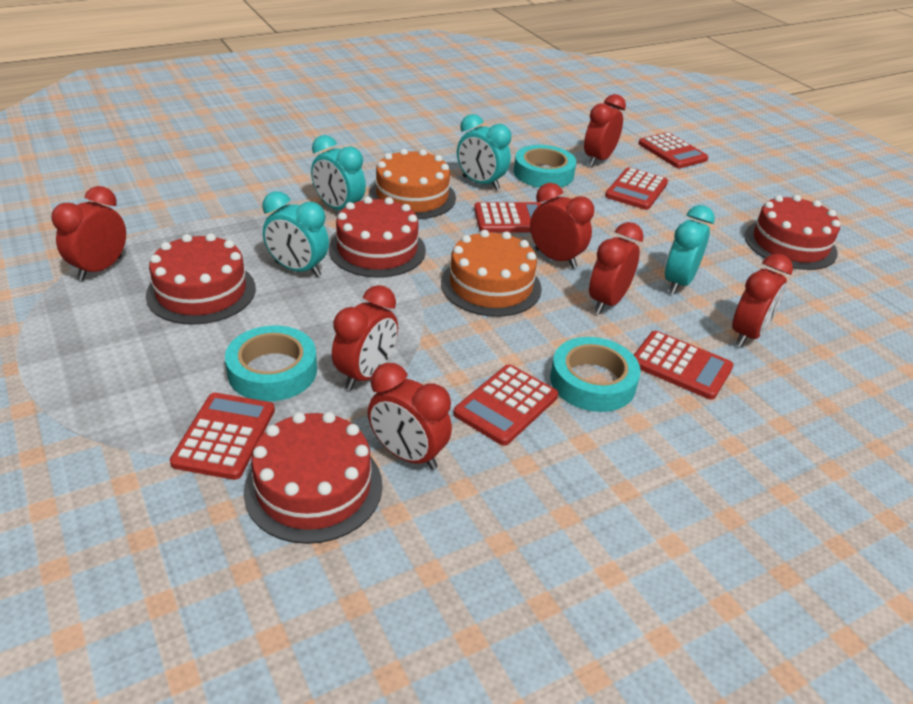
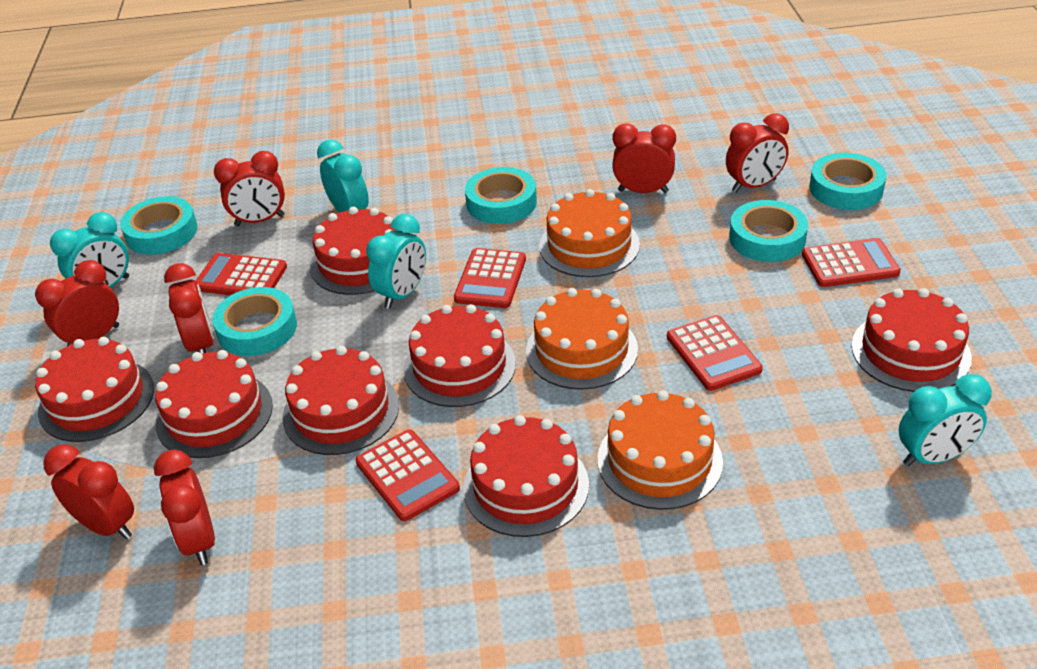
orange cake: [369,149,456,219] [441,230,542,317] = 2 -> [526,288,638,390] [539,189,640,277] [597,390,723,510] = 3
red cake: [146,233,256,325] [244,412,382,544] [329,197,426,277] [744,195,840,270] = 4 -> [35,337,154,442] [155,350,273,458] [283,346,399,455] [310,207,396,295] [403,304,516,407] [463,415,589,537] [851,288,972,392] = 7
red calculator: [170,393,275,480] [453,364,558,446] [474,202,542,233] [605,167,668,210] [634,331,734,400] [638,132,709,168] = 6 -> [196,253,287,295] [355,430,460,521] [454,248,526,308] [667,315,763,391] [802,238,901,287] = 5
turquoise tape: [225,325,317,401] [514,145,576,188] [550,337,641,412] = 3 -> [120,196,198,255] [212,287,297,356] [465,167,537,224] [729,200,808,262] [809,153,886,210] = 5

